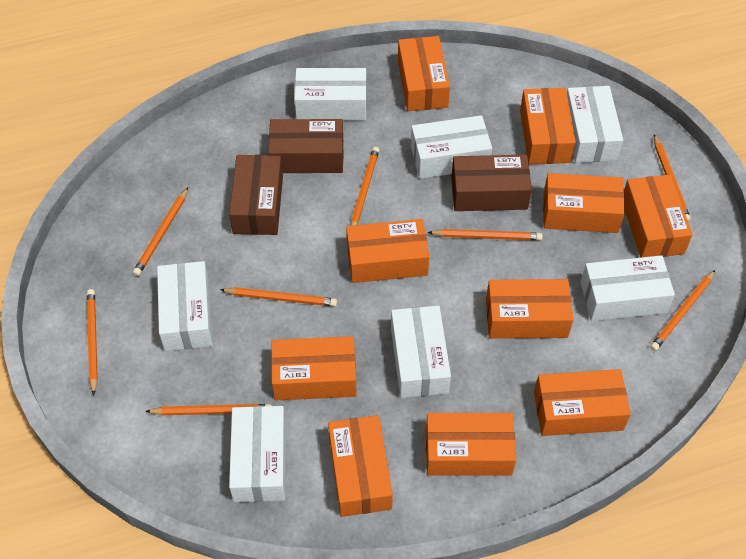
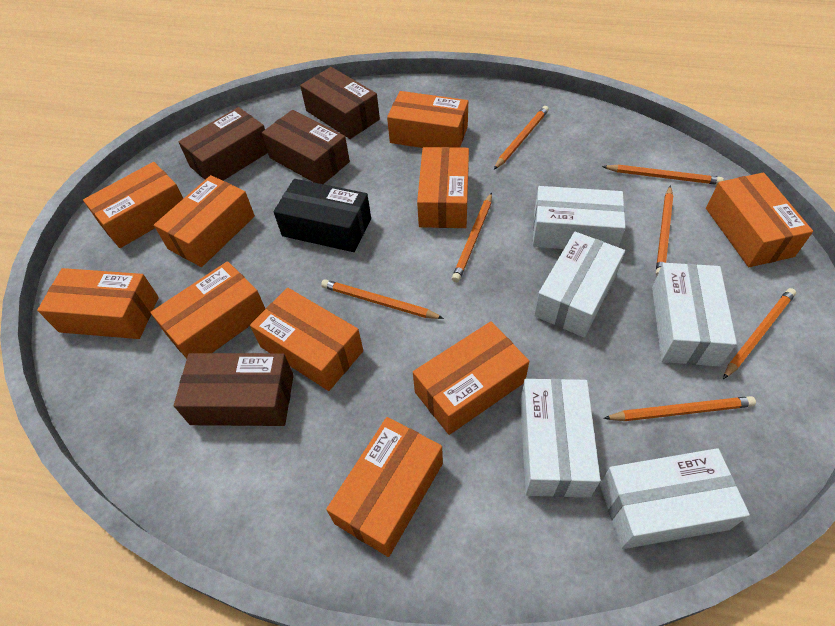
black box: none = 0 -> [273,179,371,252] = 1
brown box: [229,155,283,235] [268,119,344,173] [451,155,532,211] = 3 -> [174,353,294,426] [178,107,268,181] [262,110,350,184] [300,67,380,139] = 4
orange pencil: [87,289,98,395] [133,188,188,276] [145,404,272,415] [220,287,337,307] [350,147,379,226] [428,229,543,241] [650,270,715,351] [654,134,691,222] = 8 -> [321,279,444,319] [452,193,492,282] [494,106,549,169] [602,165,724,185] [603,396,756,421] [656,186,673,275] [723,288,796,379] = 7
white box: [157,261,213,351] [229,406,286,502] [294,68,367,120] [391,306,451,398] [411,115,492,179] [567,86,623,163] [580,255,675,321] = 7 -> [520,379,601,498] [533,186,625,249] [534,232,625,337] [600,448,750,549] [652,263,737,366] = 5

